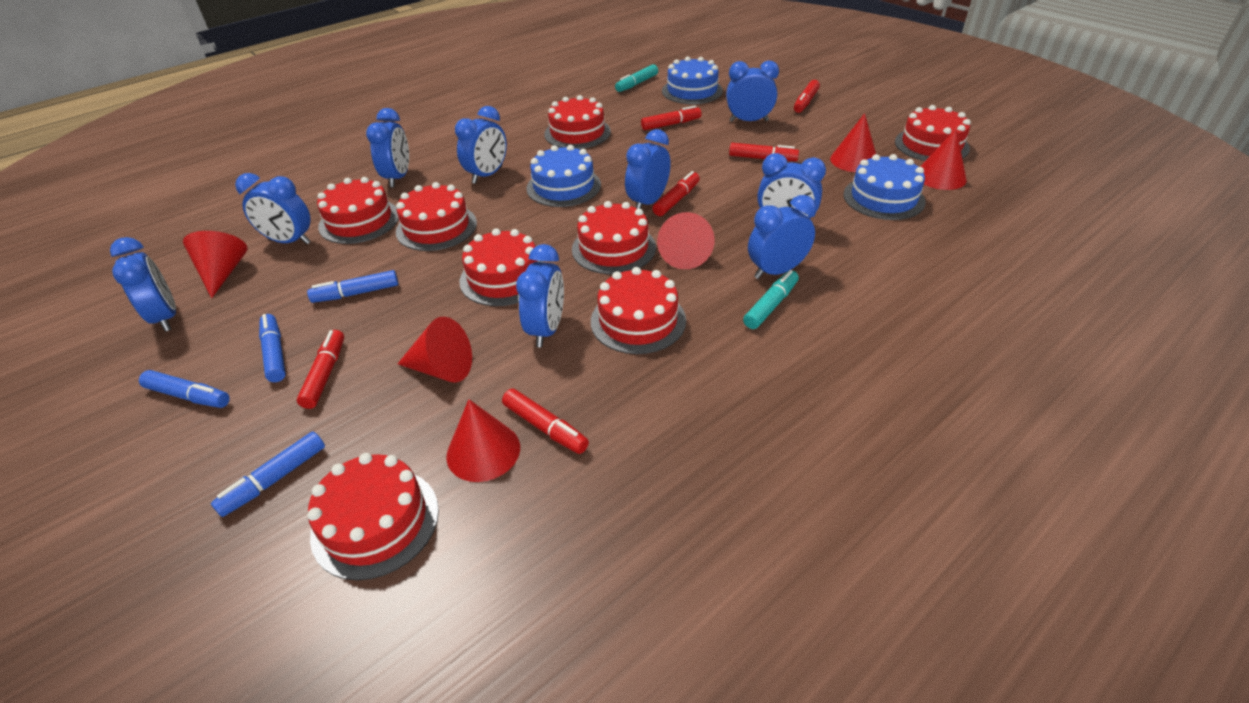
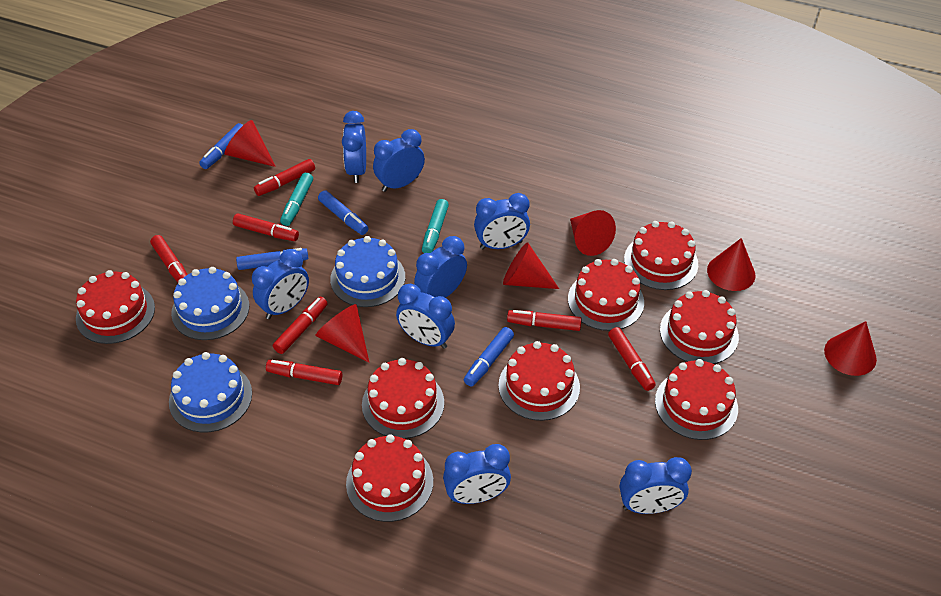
blue clock: [110,237,176,332] [235,173,311,244] [366,108,409,187] [455,106,507,184] [516,244,564,347] [625,129,671,209] [726,61,779,122] [748,195,817,279] [757,153,826,218] = 9 -> [252,249,309,319] [342,111,366,183] [373,129,425,192] [396,284,455,349] [414,236,467,298] [443,444,511,504] [474,193,530,249] [620,457,692,514] = 8
red marker: [297,330,344,409] [502,389,589,454] [641,106,701,130] [652,171,700,216] [729,143,799,161] [794,80,820,113] = 6 -> [150,235,188,282] [233,213,299,241] [254,159,315,196] [266,360,342,385] [273,297,327,354] [507,310,582,331] [608,327,656,391] = 7

